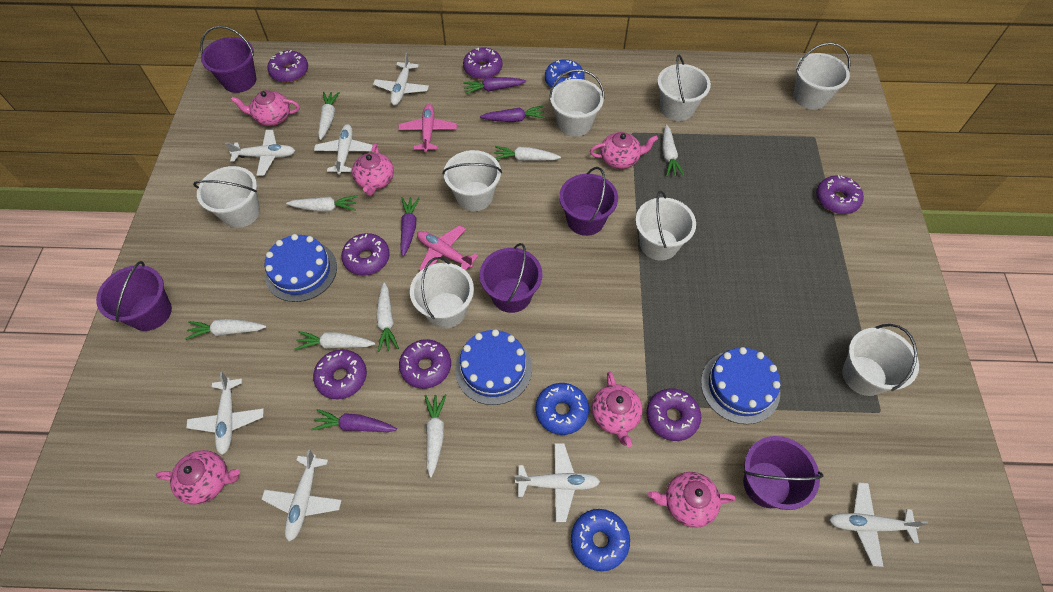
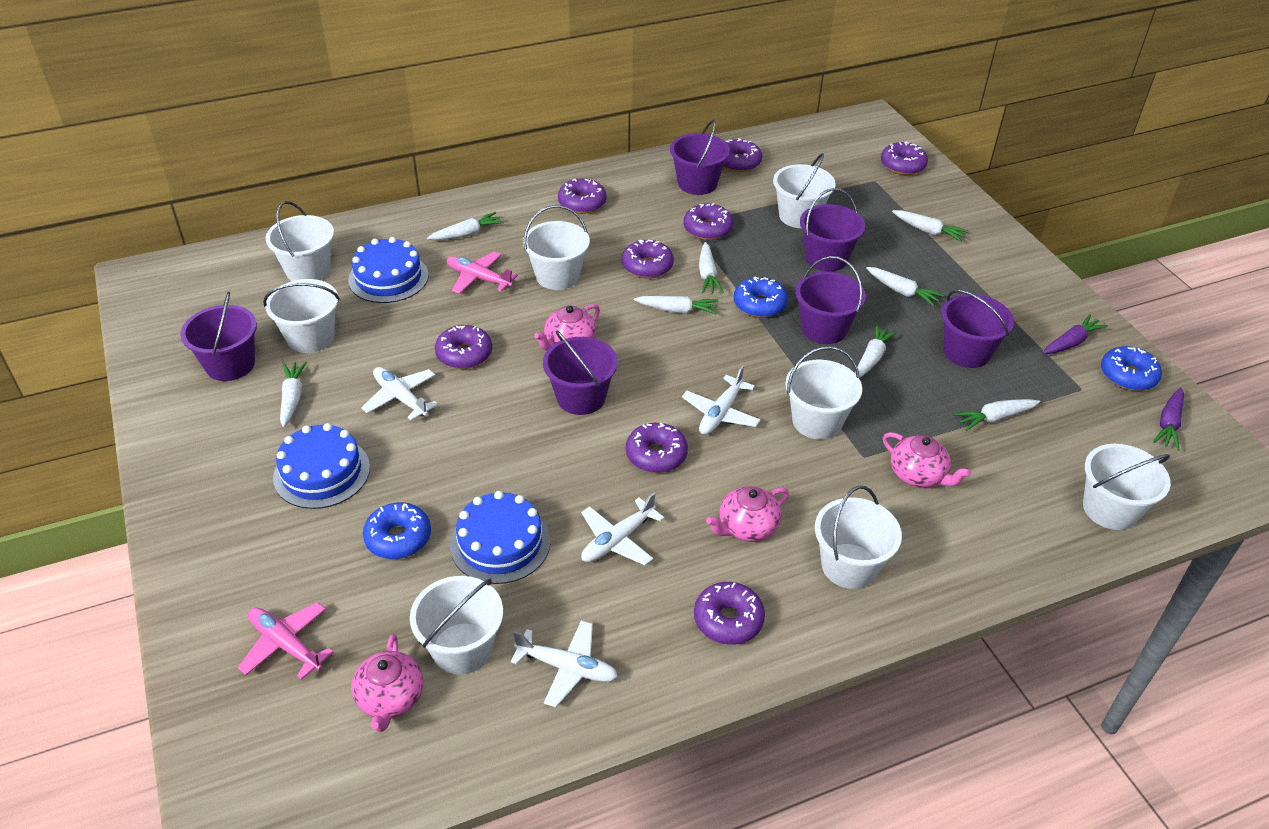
pink teapot: [156,450,240,505] [231,90,300,126] [352,144,394,196] [590,132,658,169] [592,372,643,447] [648,472,736,528] = 6 -> [351,634,423,732] [534,304,600,350] [706,486,789,542] [883,432,971,488] = 4
purple bucket: [96,261,172,331] [200,26,256,93] [479,243,542,313] [559,167,618,236] [743,436,823,510] = 5 -> [180,292,257,381] [543,330,618,415] [670,120,730,195] [795,256,866,344] [800,188,865,271] [941,290,1014,368] = 6
purple carrot: [311,409,397,432] [400,197,420,256] [463,77,526,94] [480,106,545,122] = 4 -> [1043,314,1108,354] [1153,388,1184,451] = 2
purple donut: [267,50,308,83] [313,349,367,399] [341,233,390,275] [399,339,451,389] [463,47,503,80] [646,388,701,441] [816,175,864,214] = 7 -> [435,325,492,369] [558,178,606,214] [622,240,674,278] [626,423,688,473] [684,203,734,240] [694,582,765,645] [723,138,762,172] [881,141,928,175] = 8
white plane: [186,372,264,455] [225,130,295,176] [261,450,342,541] [314,124,373,175] [373,53,429,105] [515,443,600,522] [829,482,928,567] = 7 -> [361,367,438,421] [511,620,618,707] [581,493,665,565] [682,366,761,435] = 4

